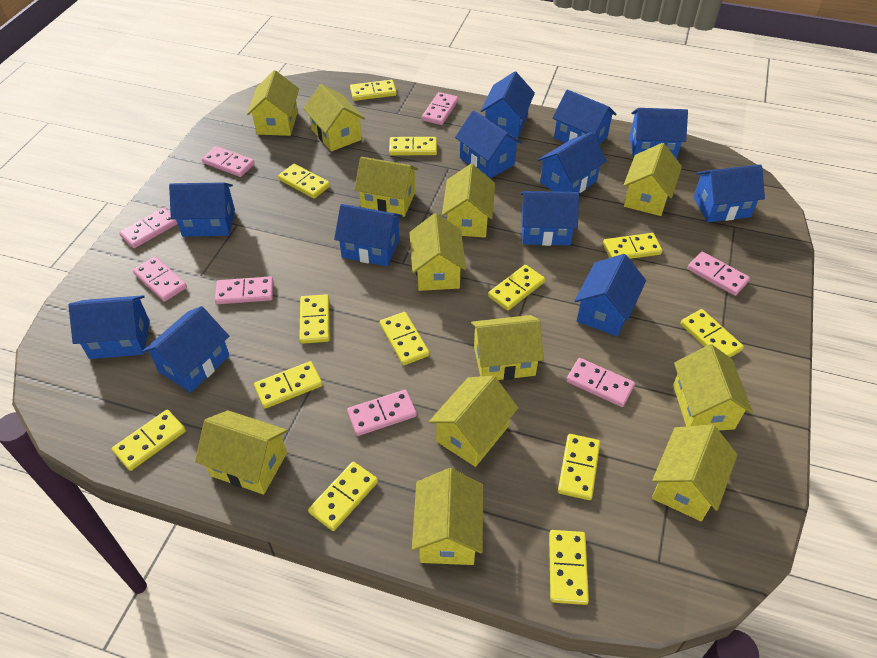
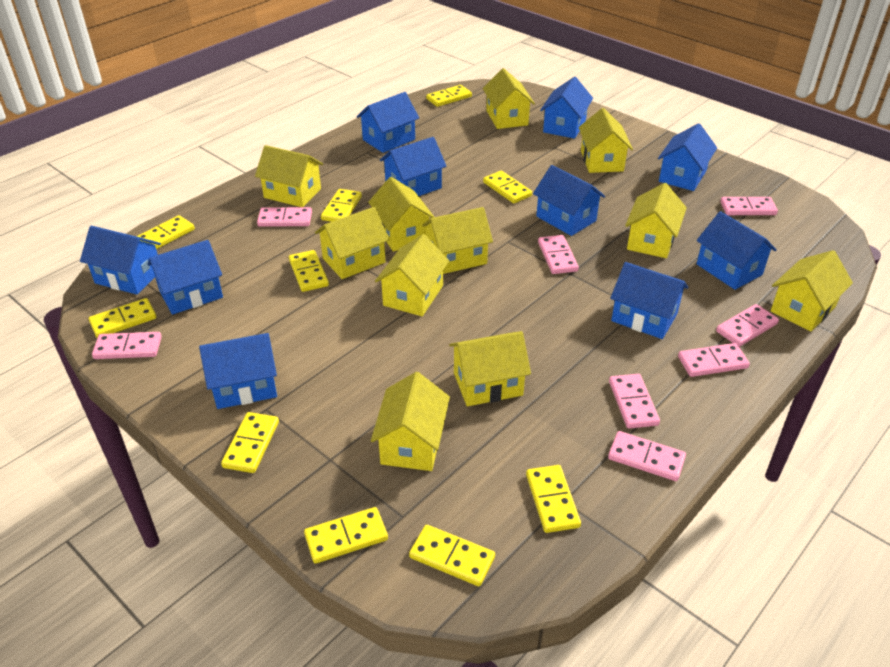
blue house: [68,295,150,359] [142,306,230,392] [169,182,235,237] [334,204,403,267] [455,111,522,178] [481,71,535,138] [520,191,579,246] [538,132,607,193] [553,90,616,145] [575,254,646,336] [630,108,688,159] [693,164,765,222] = 12 -> [80,226,161,295] [148,240,223,315] [199,333,277,409] [357,92,419,153] [380,137,446,196] [533,165,605,236] [540,77,593,139] [610,262,688,339] [658,123,717,191] [697,211,777,290] = 10
yellow domino: [112,410,186,471] [254,361,323,408] [278,164,330,199] [299,294,330,344] [308,462,378,531] [350,80,397,101] [380,312,429,365] [389,137,437,155] [488,265,545,310] [549,530,589,605] [558,434,600,500] [603,233,662,259] [680,309,744,357] = 13 -> [89,298,156,338] [136,215,195,249] [221,412,279,473] [289,250,329,292] [304,507,388,564] [321,189,362,222] [409,525,495,586] [426,85,472,107] [483,171,532,203] [526,465,581,533] = 10
yellow house: [195,410,288,495] [247,70,299,136] [303,84,365,151] [354,157,418,217] [409,213,466,291] [412,468,483,565] [429,376,518,467] [442,164,495,238] [471,315,544,380] [623,143,682,216] [652,425,738,521] [673,344,753,430] = 12 -> [255,145,323,207] [315,207,389,279] [368,177,434,252] [371,372,450,471] [375,234,449,316] [422,207,493,274] [449,331,531,406] [483,68,535,129] [579,108,633,173] [625,183,687,258] [771,250,853,332] = 11

